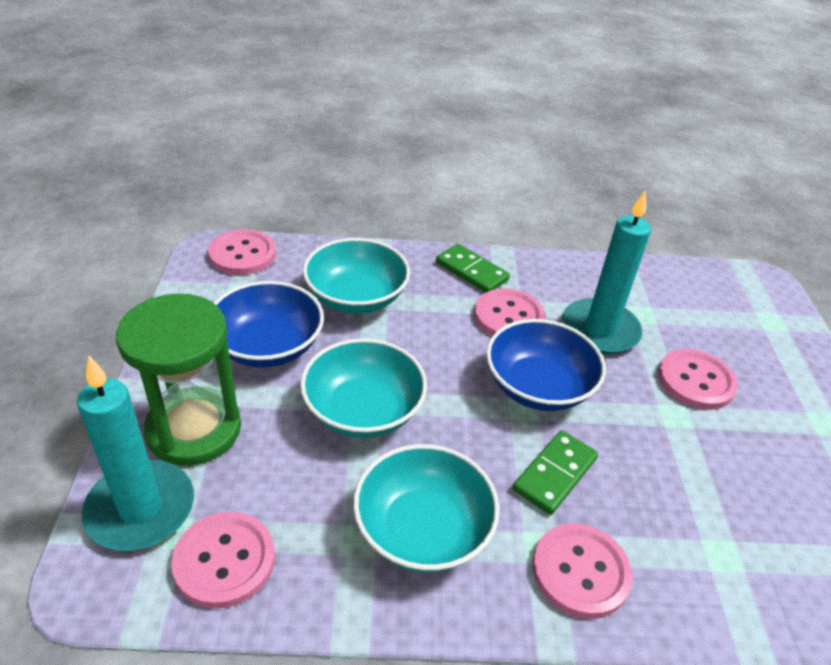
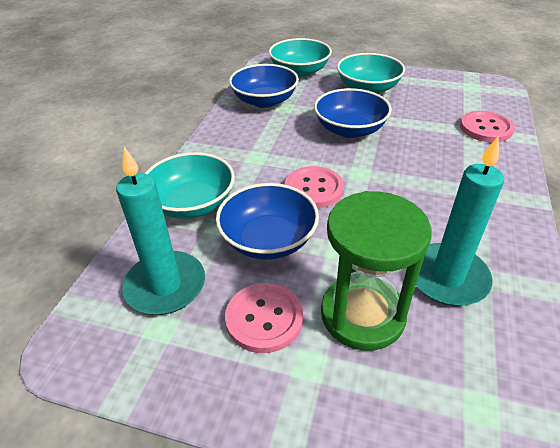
blue bowl: [213,281,324,368] [486,319,606,411] = 2 -> [216,183,319,260] [229,64,299,108] [314,88,392,138] = 3
green domino: [436,244,510,293] [513,430,598,515] = 2 -> none = 0
pink button: [171,512,275,609] [208,229,276,275] [474,288,545,336] [533,523,633,619] [658,349,738,410] = 5 -> [225,283,303,353] [285,166,344,208] [460,111,515,142] = 3

